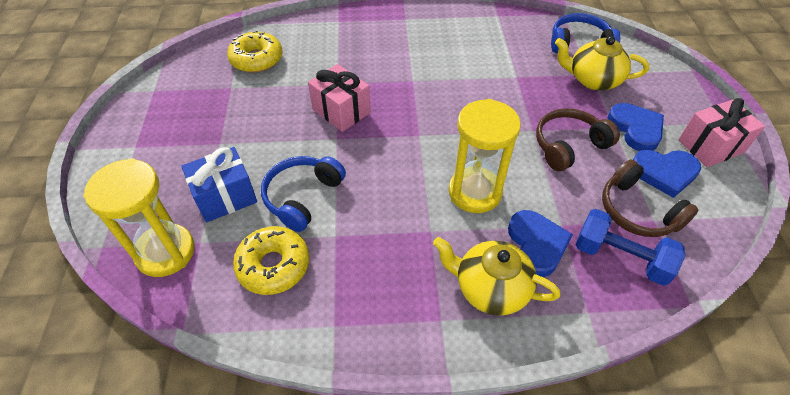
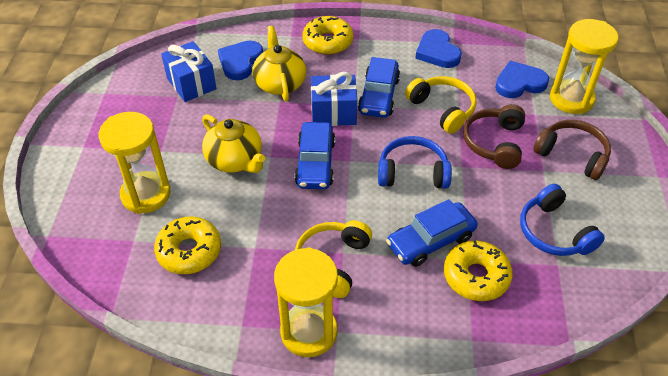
blue car: none = 0 -> [295,122,335,189] [358,57,400,118] [386,199,478,267] = 3
blue dumbbell: [576,209,686,286] = 1 -> none = 0
blue gift: [181,147,257,222] = 1 -> [161,41,217,102] [311,72,357,126] = 2
pink gift: [308,64,371,132] [678,98,765,167] = 2 -> none = 0
yellow donut: [227,30,283,73] [233,226,309,295] = 2 -> [154,216,221,274] [302,16,354,55] [444,240,512,301] = 3
yellow headphones: none = 0 -> [295,220,372,298] [405,76,477,134] = 2
yellow hourglass: [83,158,195,277] [449,99,521,213] = 2 -> [99,112,170,214] [274,247,338,357] [550,19,618,114] = 3

